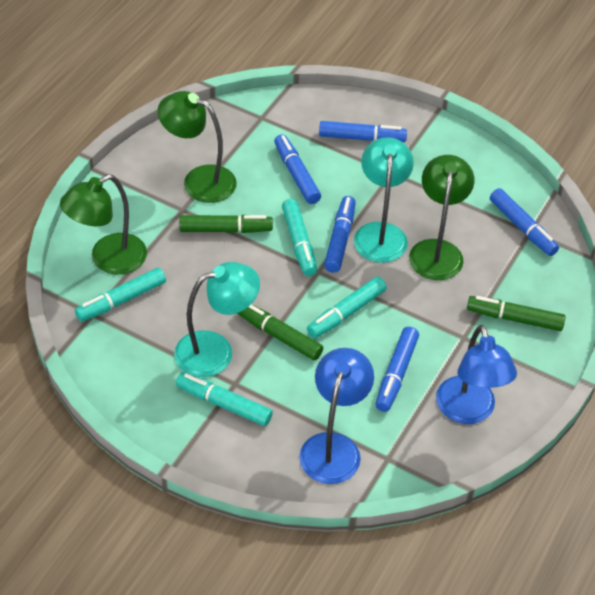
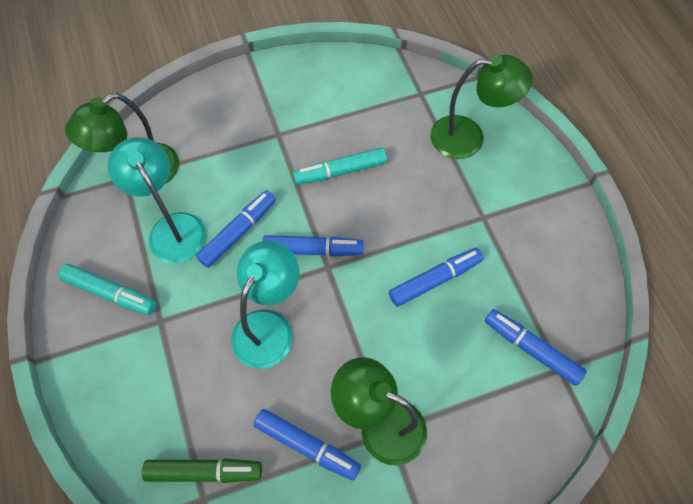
blue lamp: [299,348,374,484] [436,325,517,424] = 2 -> none = 0
green marker: [179,215,273,233] [237,304,323,361] [467,296,566,331] = 3 -> [142,459,262,483] = 1
turquoise marker: [75,268,166,322] [176,372,273,426] [282,199,317,276] [307,276,387,338] = 4 -> [58,264,157,315] [293,147,387,185] = 2

